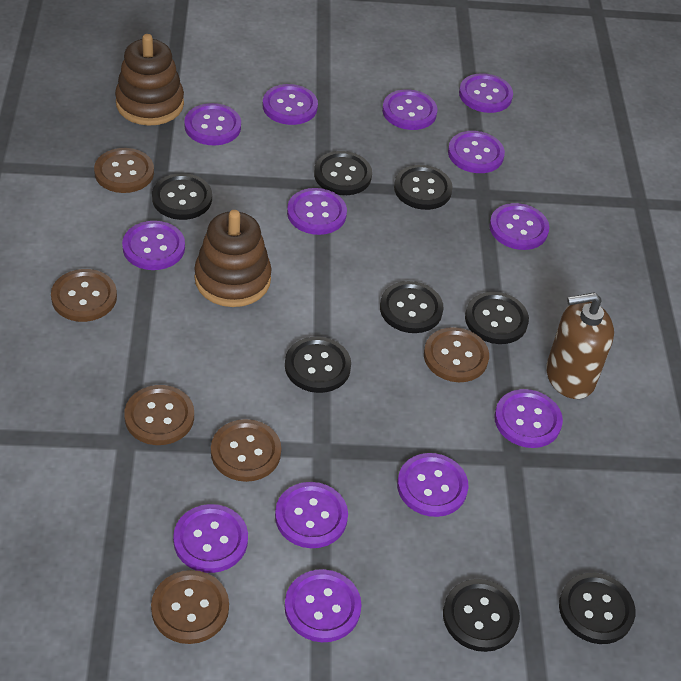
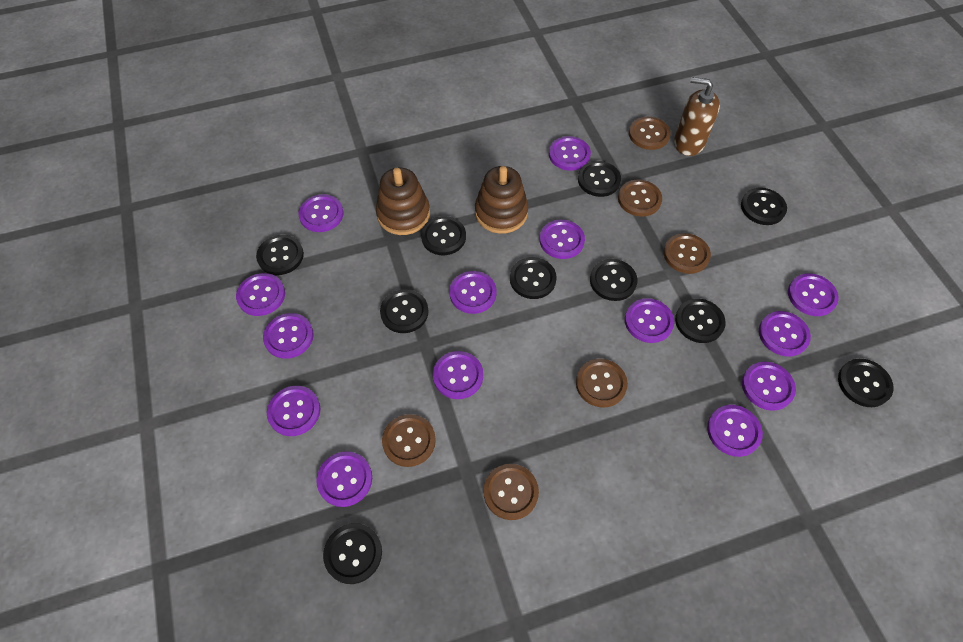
black button: [152,173,212,220] [285,337,351,393] [314,151,372,195] [380,281,443,333] [394,165,453,210] [443,579,520,652] [465,292,529,344] [559,573,635,644] = 8 -> [256,235,304,275] [323,523,382,584] [380,289,428,333] [421,216,466,255] [510,257,557,299] [578,161,621,197] [590,259,637,301] [675,299,726,343] [741,188,787,225] [838,359,893,407] = 10
purple button: [122,221,185,270] [173,504,248,573] [184,103,241,145] [263,84,318,125] [275,482,348,548] [284,569,362,642] [287,188,347,235] [382,89,438,130] [397,453,469,517] [448,131,505,173] [459,73,513,113] [489,203,549,250] [494,389,563,448] = 13 -> [236,273,285,316] [263,313,314,359] [267,386,320,436] [298,194,344,232] [316,451,372,507] [433,351,483,399] [449,271,497,314] [539,220,585,259] [549,136,591,171] [625,298,674,343] [707,405,763,457] [742,362,796,411] [759,311,811,357] [788,273,839,316] = 14

